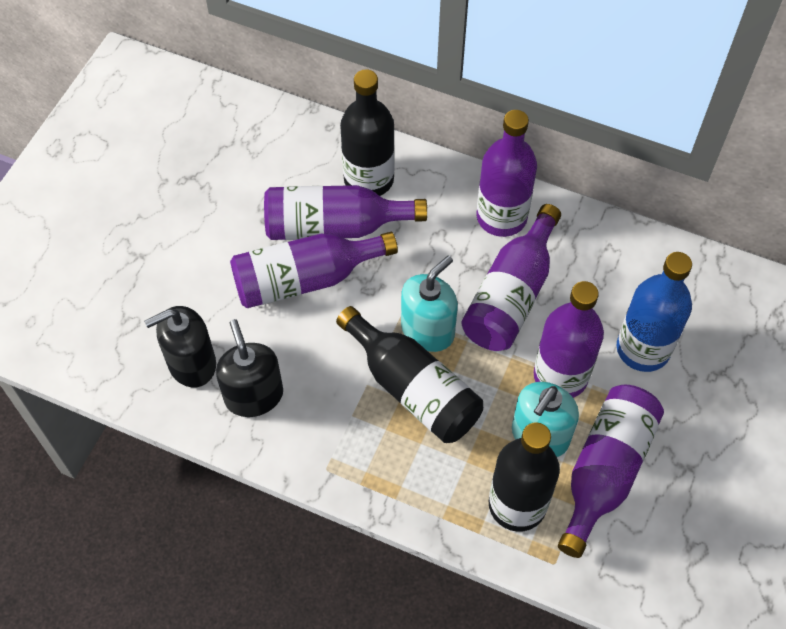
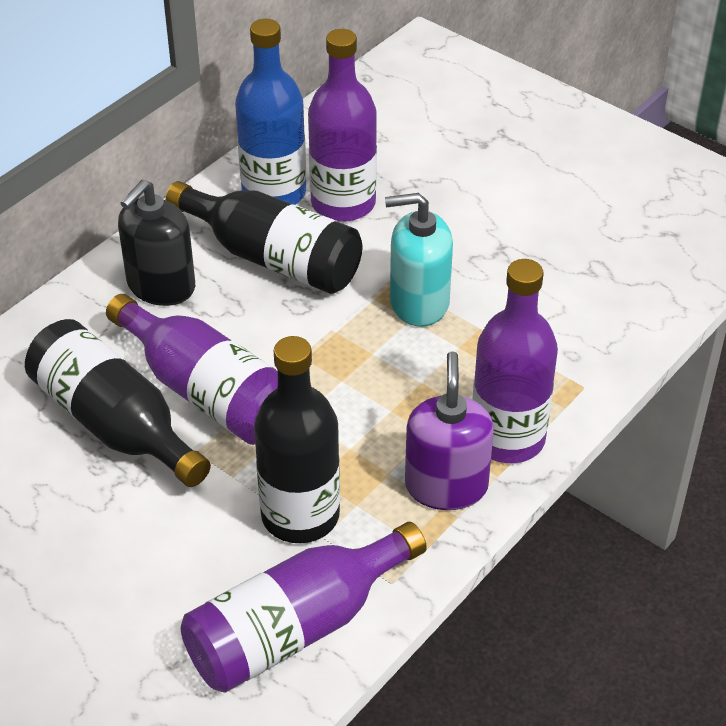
black soap dispenser: [144,306,216,388] [216,319,283,417] = 2 -> [118,180,195,306] = 1
purple bottle: [230,232,398,308] [264,185,427,240] [461,204,561,351] [477,110,537,237] [534,281,604,398] [558,385,664,558] = 6 -> [106,294,278,445] [181,522,427,693] [308,29,377,222] [472,259,558,463] = 4
purple soap dispenser: none = 0 -> [405,351,494,510] = 1
turquoise soap dispenser: [401,255,458,352] [512,382,579,457] = 2 -> [385,193,453,327] = 1

